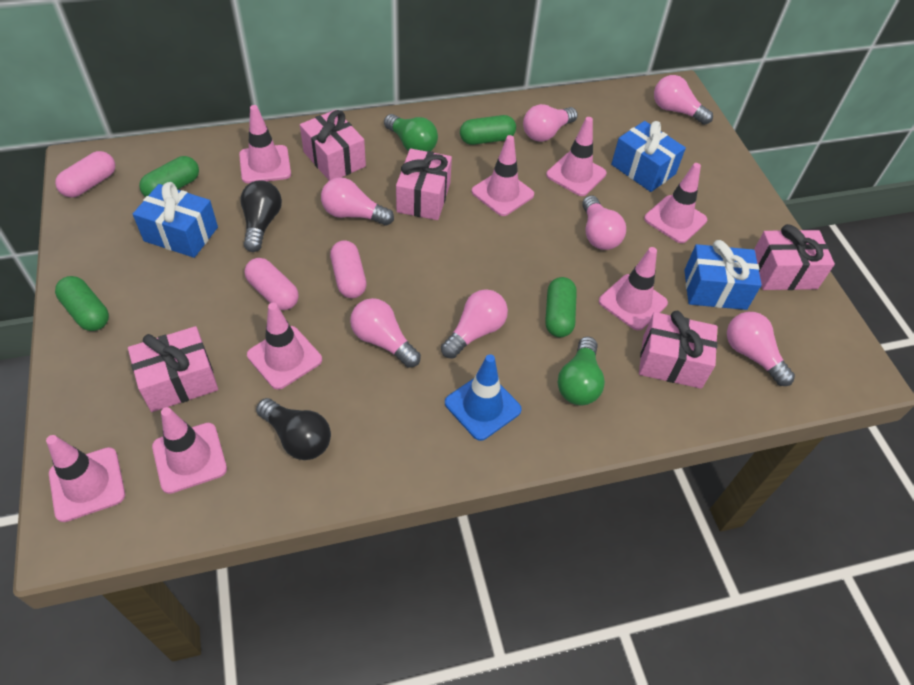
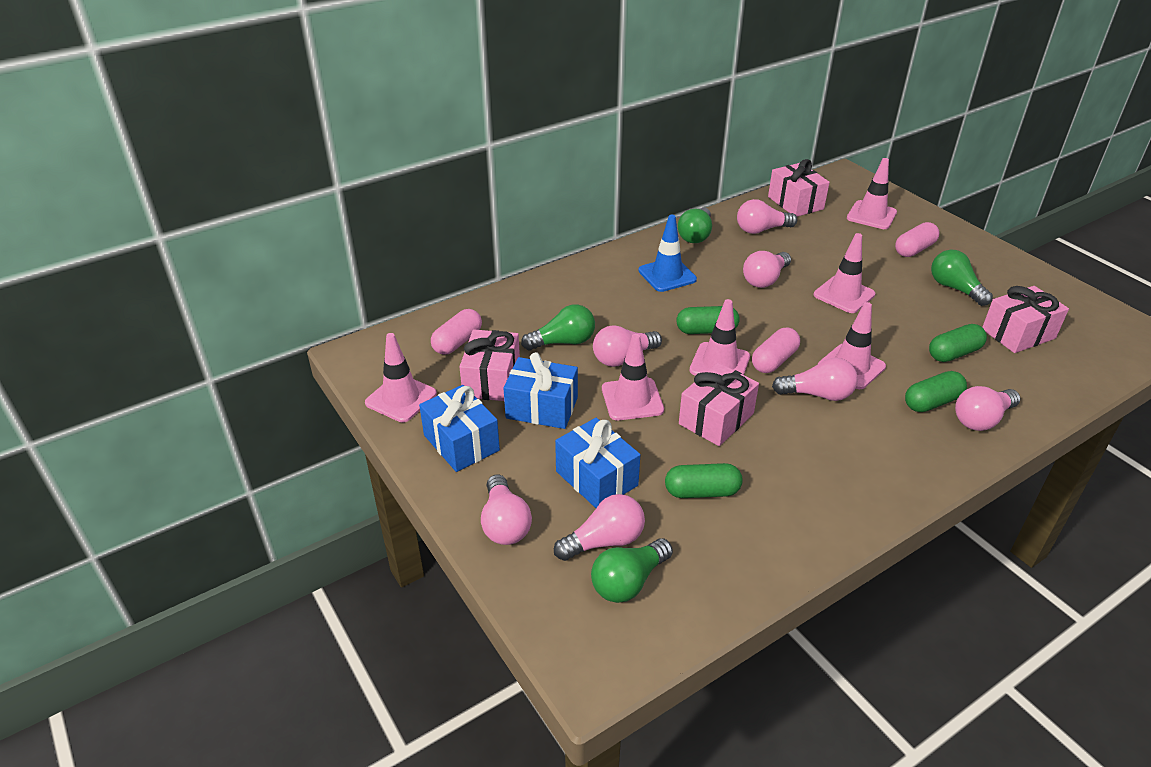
black light bulb: [240,180,282,252] [256,398,331,460] = 2 -> none = 0
green light bulb: [384,114,438,152] [558,337,605,405] = 2 -> [521,304,595,350] [591,538,673,603] [678,207,712,243] [931,250,993,306] = 4
pink gift: [128,326,218,412] [300,110,366,181] [396,149,452,220] [639,311,718,389] [754,224,835,290] = 5 -> [459,330,520,401] [679,363,759,446] [768,159,830,217] [982,286,1069,353] = 4
pink traffic cone: [46,435,125,522] [152,407,227,494] [239,105,291,183] [247,303,322,390] [472,135,534,216] [546,117,606,196] [599,247,668,330] [644,163,707,243] = 8 -> [365,333,437,422] [602,334,664,420] [690,299,750,376] [814,233,875,313] [818,302,886,389] [847,158,897,229] = 6

